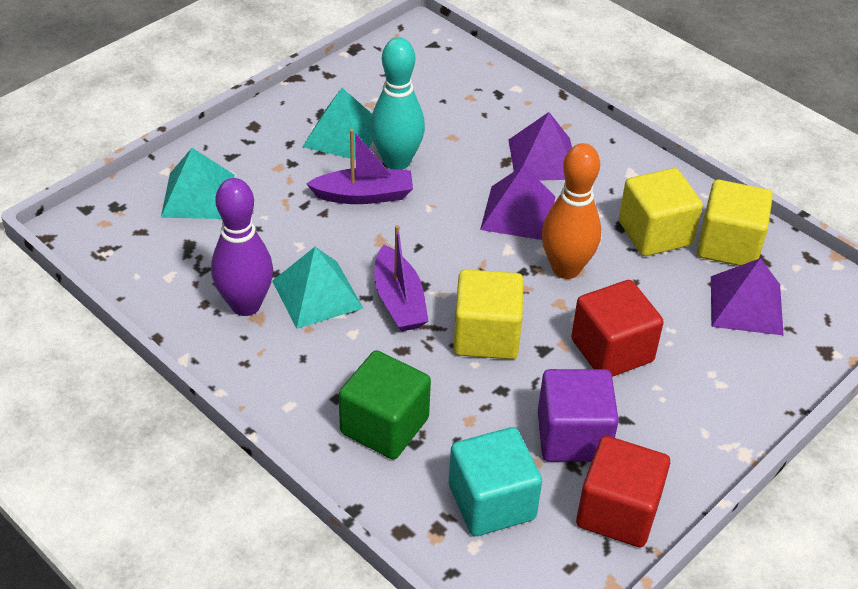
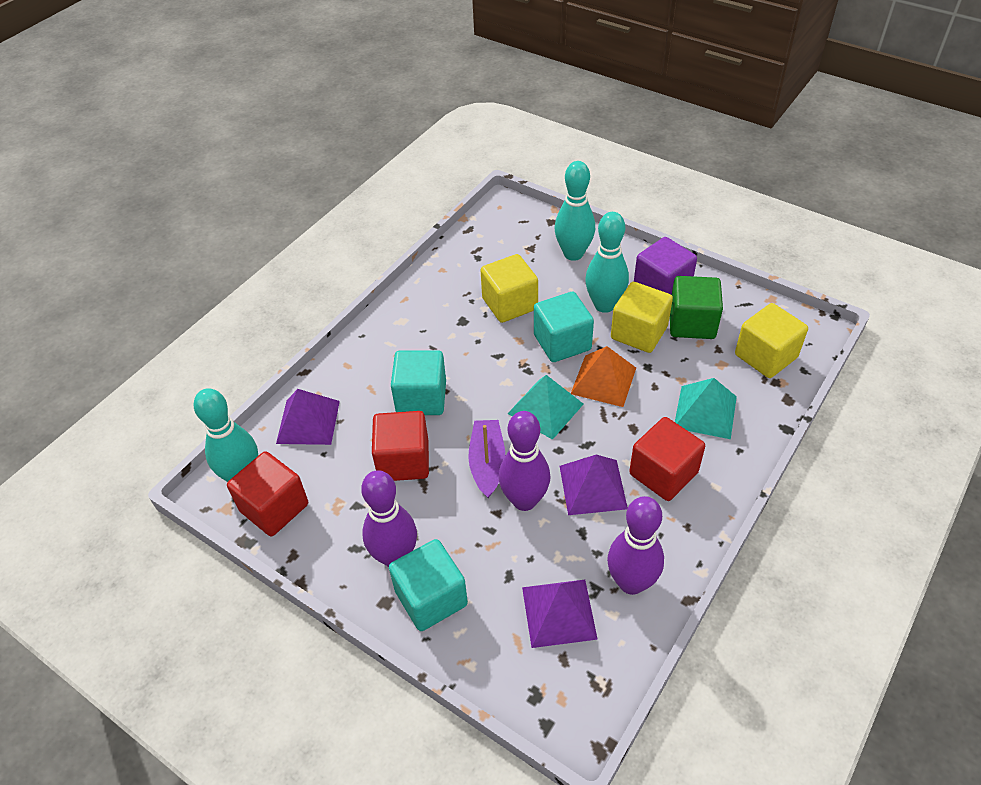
orange bowling pin: [542,143,601,279] = 1 -> none = 0
orange pyramid: none = 0 -> [571,346,636,407] = 1
purple boat: [306,129,413,204] [374,225,428,332] = 2 -> [468,420,505,498] = 1
purple bowling pin: [211,178,273,316] = 1 -> [361,470,417,567] [498,411,550,511] [607,496,664,595] = 3
red cube: [571,280,664,377] [576,436,670,547] = 2 -> [227,451,308,536] [372,411,429,481] [629,417,705,501] = 3
turquoise bowling pin: [370,37,425,170] = 1 -> [194,388,258,482] [555,161,595,261] [585,212,629,313] = 3
turquoise cube: [449,427,542,536] = 1 -> [389,539,468,631] [391,350,446,415] [534,292,594,362] = 3
turquoise pyramid: [161,148,235,219] [272,247,363,329] [303,88,373,160] = 3 -> [507,375,583,440] [675,378,737,439] = 2

